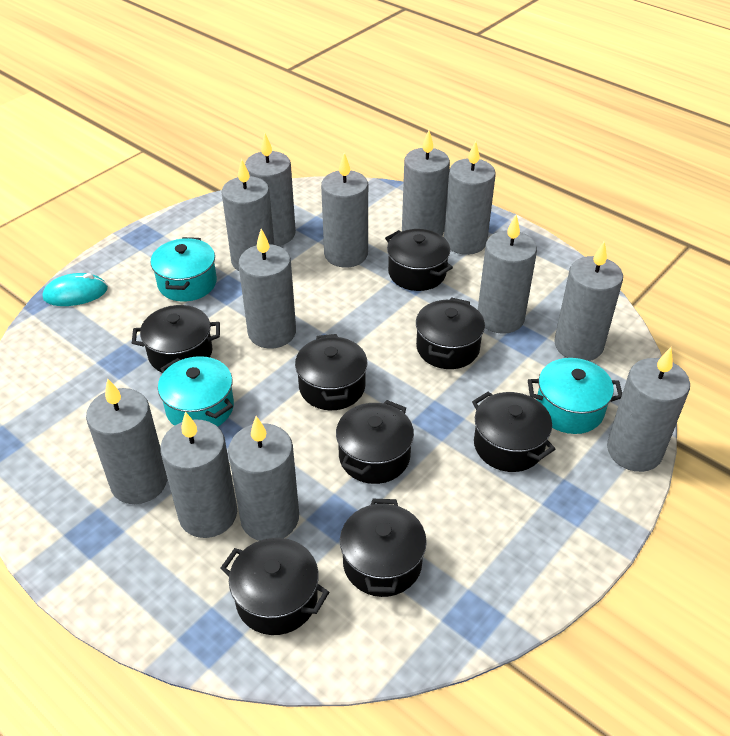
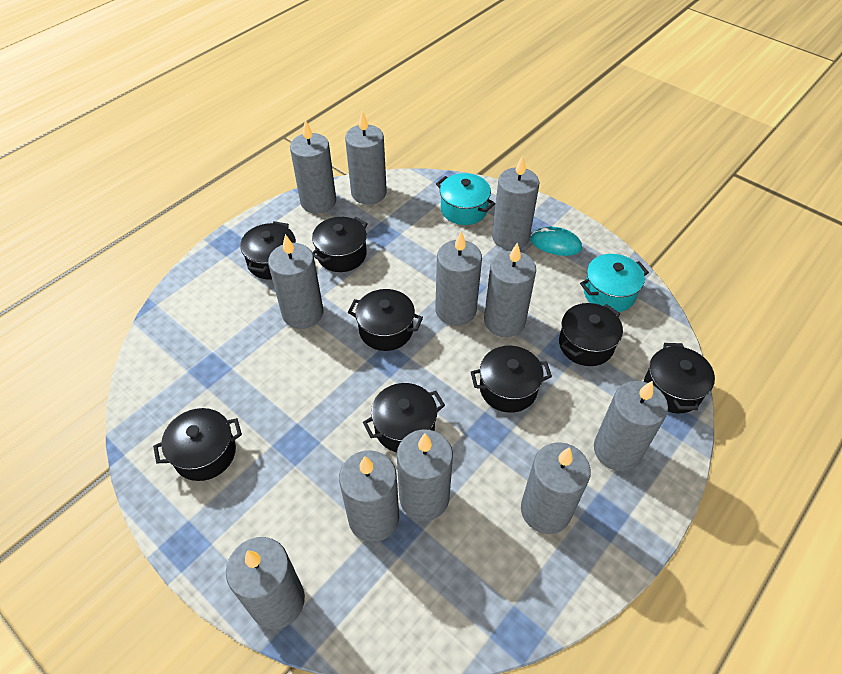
grey candle: [86,378,167,504] [160,412,237,538] [222,159,274,271] [228,416,299,541] [238,229,296,349] [245,134,296,246] [321,153,368,268] [402,130,450,235] [444,140,496,255] [478,215,537,334] [554,241,623,361] [607,347,690,472] = 12 -> [226,537,305,629] [268,234,324,329] [290,120,336,213] [339,450,399,542] [345,111,387,205] [397,429,453,521] [435,231,482,326] [484,242,536,337] [492,156,539,250] [521,442,591,534] [594,381,668,471] = 11
turquoise pot: [151,237,217,302] [158,356,234,427] [528,358,622,434] = 3 -> [436,173,495,225] [580,254,649,312] = 2

